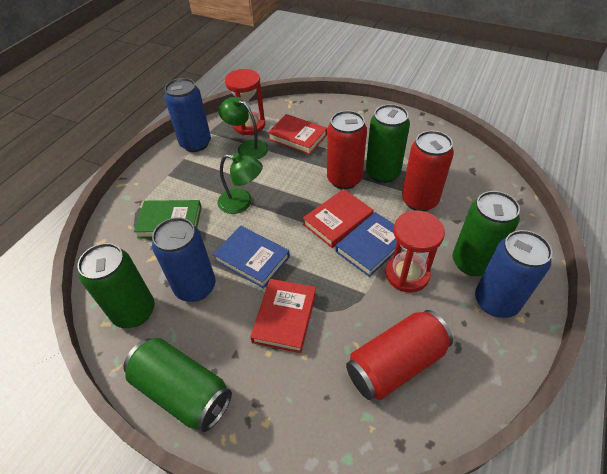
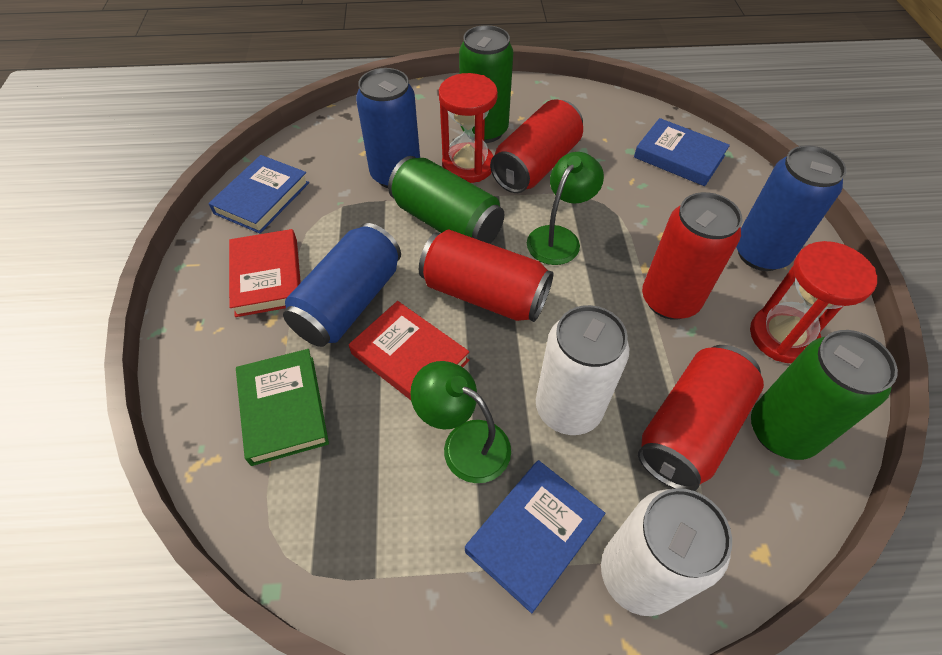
blue book: [213,226,290,289] [336,212,397,277] = 2 -> [208,155,309,234] [465,460,605,613] [634,118,730,186] = 3
green can: [77,243,155,328] [123,338,232,432] [366,104,410,183] [453,191,520,276] = 4 -> [388,156,504,244] [459,25,513,143] [751,330,898,460] = 3
red book: [250,279,316,353] [267,114,327,155] [303,189,374,248] = 3 -> [229,229,301,317] [349,301,469,400] = 2
red can: [327,111,367,189] [346,310,453,400] [402,131,454,212] = 3 -> [419,229,554,322] [490,99,583,193] [638,345,764,491] [642,192,742,320] = 4
white can: none = 0 -> [536,305,629,435] [601,488,732,616] = 2

